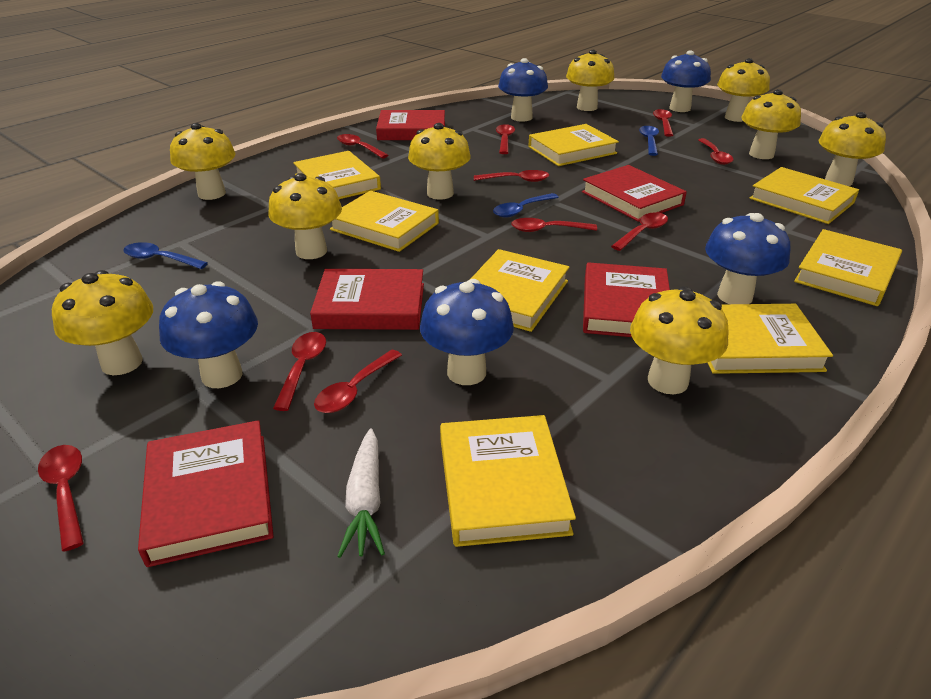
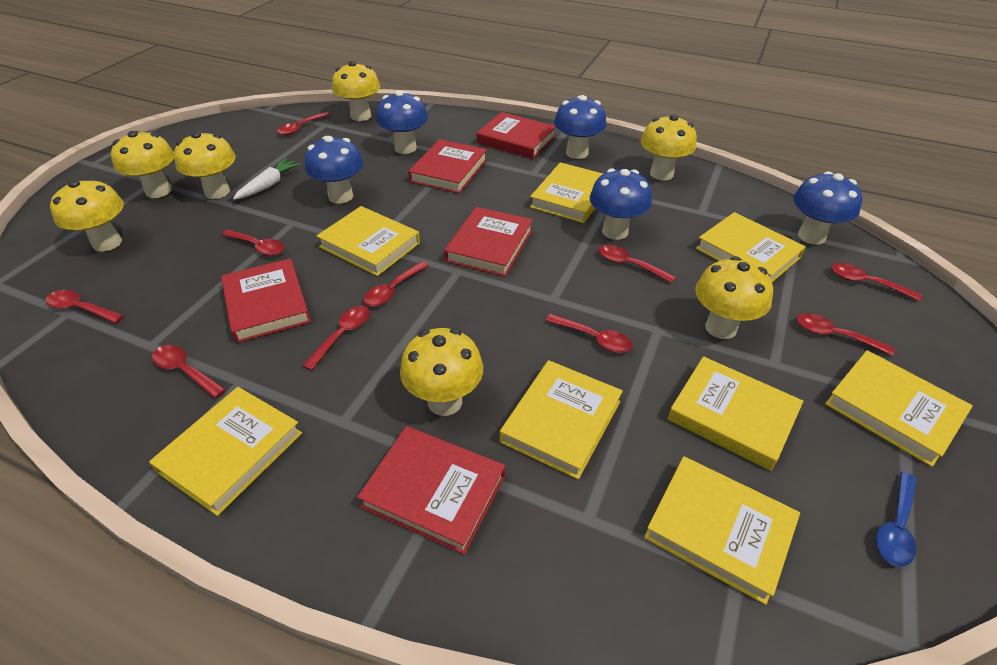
blue spoon: [123,242,208,269] [493,193,559,218] [639,126,659,156] = 3 -> [876,472,917,567] = 1
yellow mushroom: [52,270,153,375] [170,123,235,200] [268,173,342,259] [408,123,471,200] [566,50,615,111] [630,286,729,394] [717,58,770,122] [741,89,801,159] [819,112,886,186] = 9 -> [50,178,124,252] [111,131,174,198] [174,132,236,199] [332,61,380,121] [400,328,483,416] [641,114,697,180] [695,256,773,339] = 7

